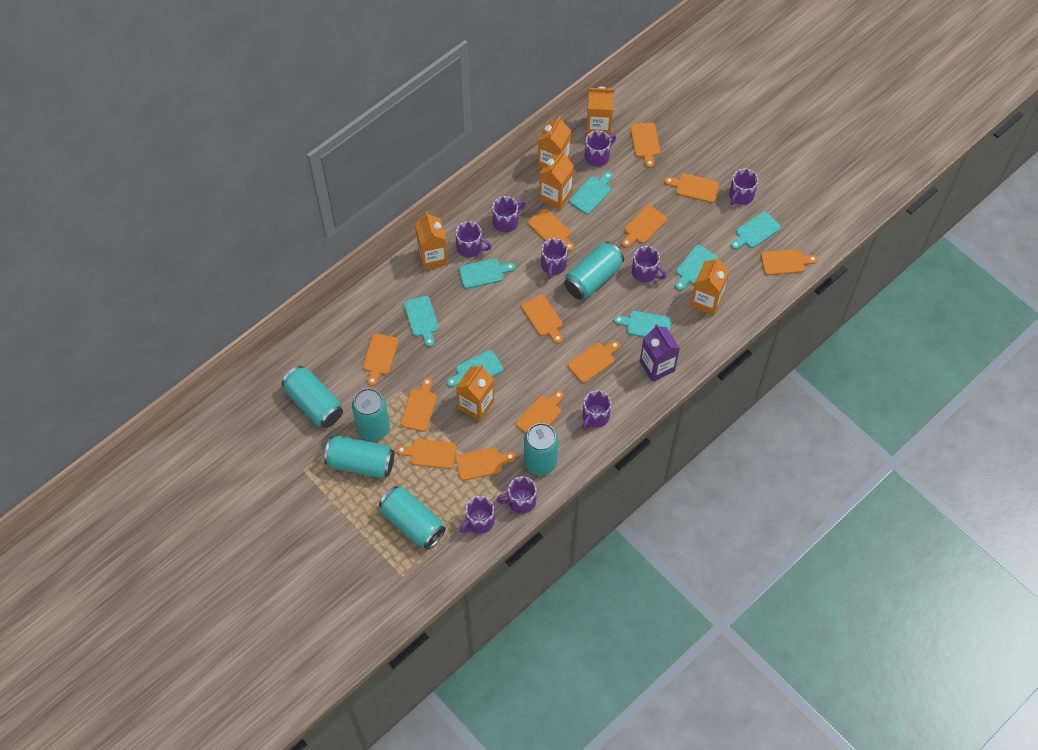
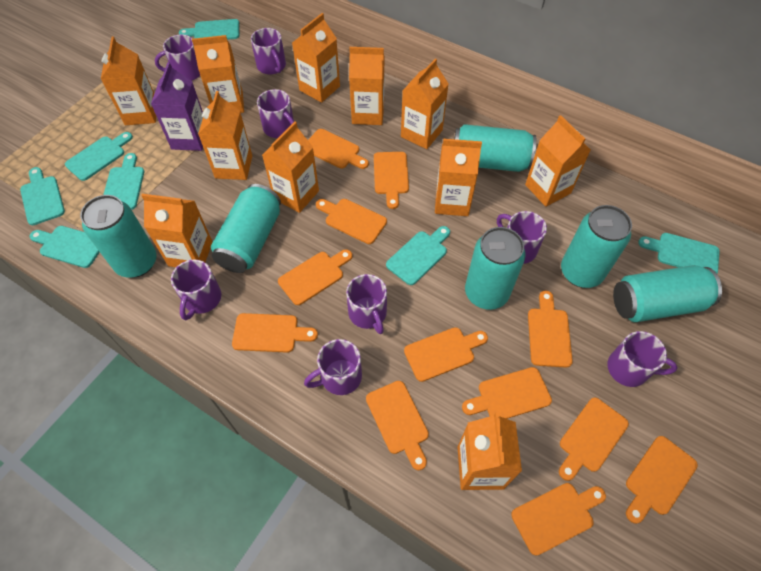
orange carton: [415,211,448,270] [456,364,494,421] [538,116,571,169] [539,151,574,210] [586,87,614,136] [690,257,729,315] = 6 -> [101,36,156,125] [141,194,213,267] [192,35,244,113] [198,91,252,180] [262,121,319,213] [292,13,340,103] [349,47,384,125] [401,58,449,149] [435,139,482,216] [458,412,522,490] [525,115,591,207] = 11
purple mug: [455,221,492,258] [459,496,495,534] [492,196,525,233] [496,476,537,514] [541,238,568,279] [582,390,611,430] [584,130,616,167] [632,246,666,283] [729,169,758,205] = 9 -> [155,34,200,81] [171,259,221,320] [251,28,286,75] [257,89,294,138] [304,339,362,395] [346,274,387,334] [497,211,547,264] [607,331,678,387] = 8

